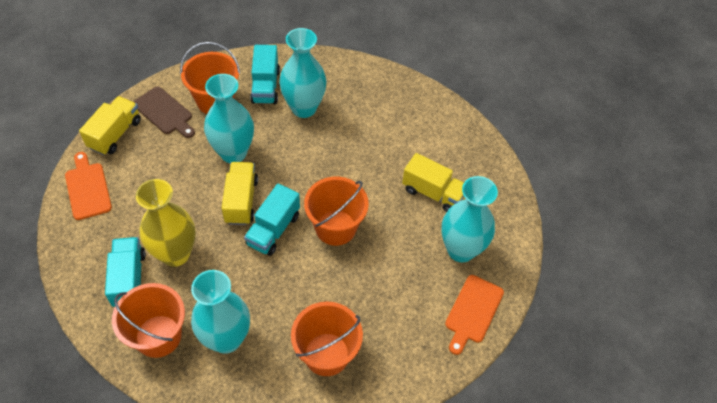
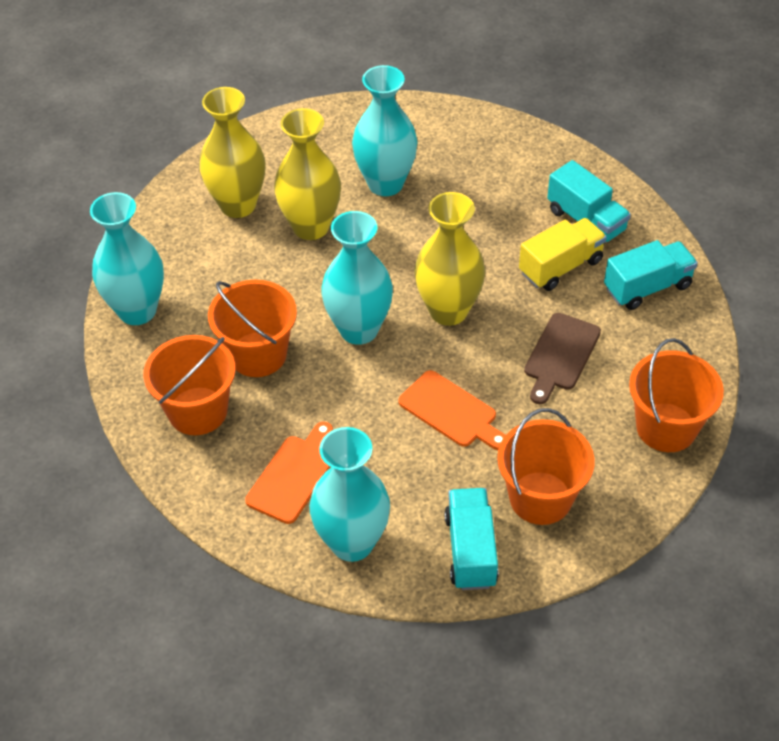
yellow truck: [79,96,141,155] [222,162,258,225] [402,153,465,212] = 3 -> [519,218,607,291] = 1
yellow vase: [136,179,196,267] = 1 -> [199,87,265,218] [274,108,341,240] [414,192,485,326] = 3

